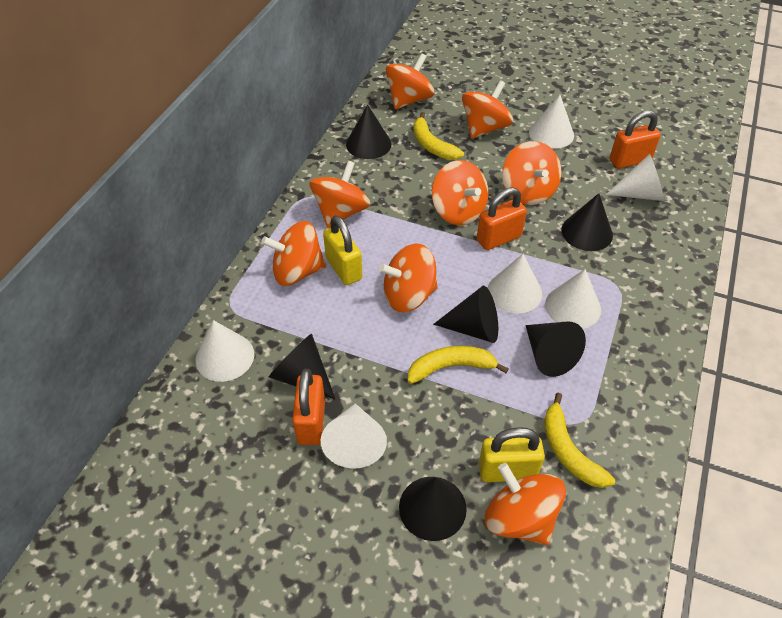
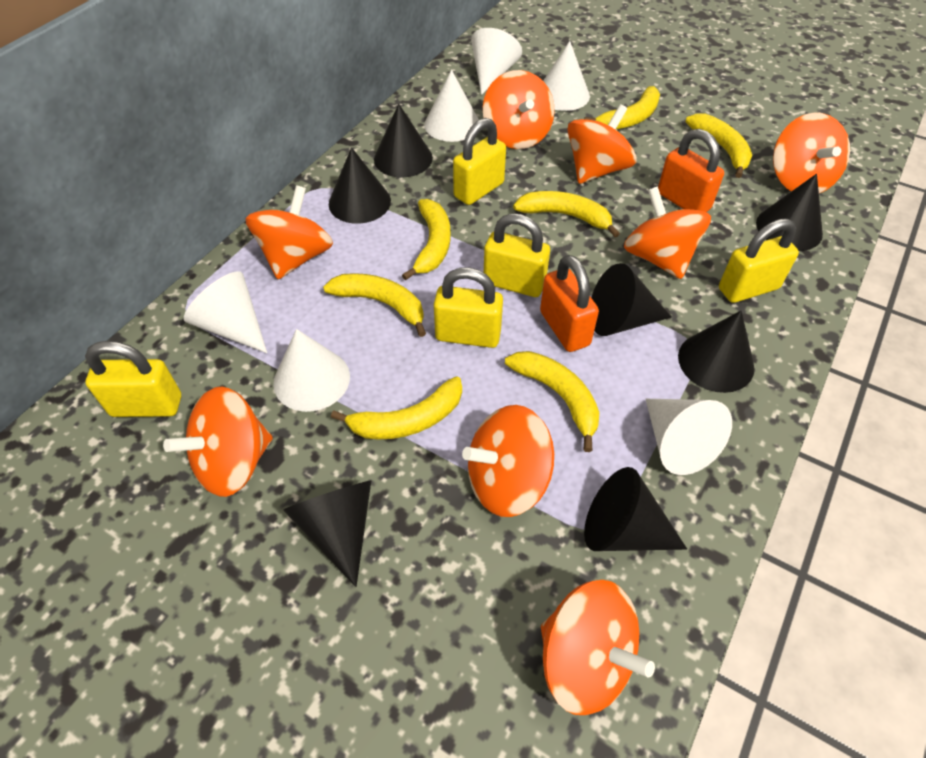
black cone: [269,334,335,399] [346,105,391,159] [399,477,467,541] [433,286,498,343] [525,322,586,377] [561,193,613,251] = 6 -> [283,481,371,587] [329,147,391,224] [374,104,433,177] [584,467,687,551] [591,263,671,336] [678,311,755,393] [756,174,823,251] = 7
orange padlock: [292,369,325,445] [477,187,527,250] [610,110,661,169] = 3 -> [540,255,599,352] [658,129,724,212] = 2
yellow banana: [408,346,509,384] [414,112,464,160] [544,393,615,488] = 3 -> [323,273,426,337] [331,376,462,440] [402,199,451,280] [505,351,599,452] [513,191,620,237] [584,86,660,130] [685,114,752,178] = 7
yellow padlock: [323,215,362,285] [479,427,545,482] = 2 -> [85,341,181,417] [434,267,503,348] [453,118,506,205] [484,213,550,297] [719,219,799,303] = 5

